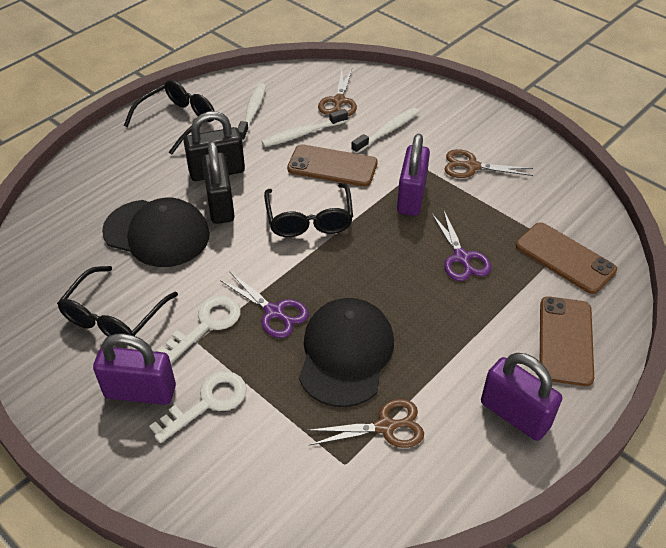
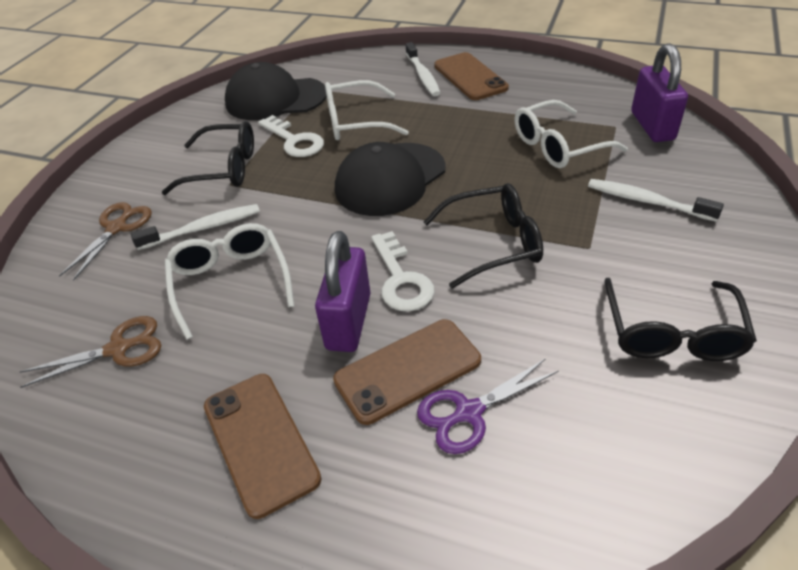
black padlock: [184,111,245,181] [202,141,235,224] = 2 -> none = 0
brown scissors: [306,399,424,448] [318,69,357,116] [444,149,533,178] = 3 -> [20,316,161,388] [59,202,152,281] = 2
purple padlock: [93,334,176,405] [397,134,430,216] [481,353,562,441] = 3 -> [315,231,371,352] [631,43,688,142] = 2
purple scissors: [220,272,309,338] [432,211,491,281] = 2 -> [417,358,559,454] = 1
white glasses: none = 0 -> [165,223,294,340] [325,80,409,140] [514,100,628,168] = 3

